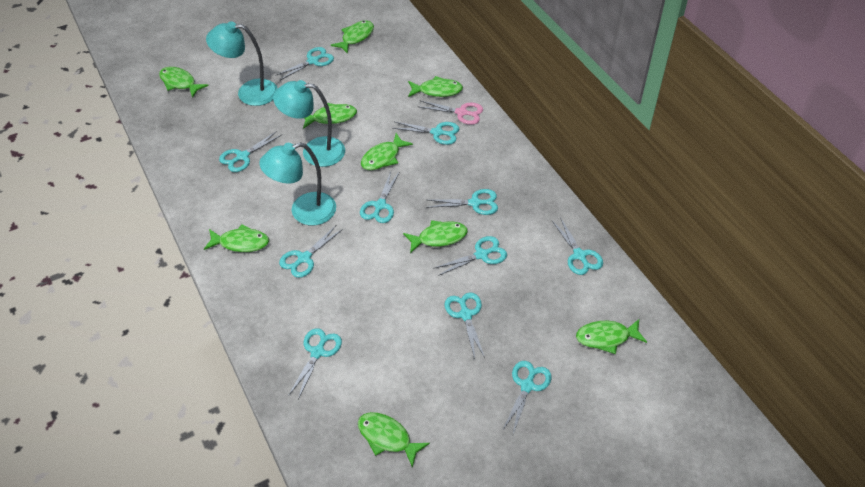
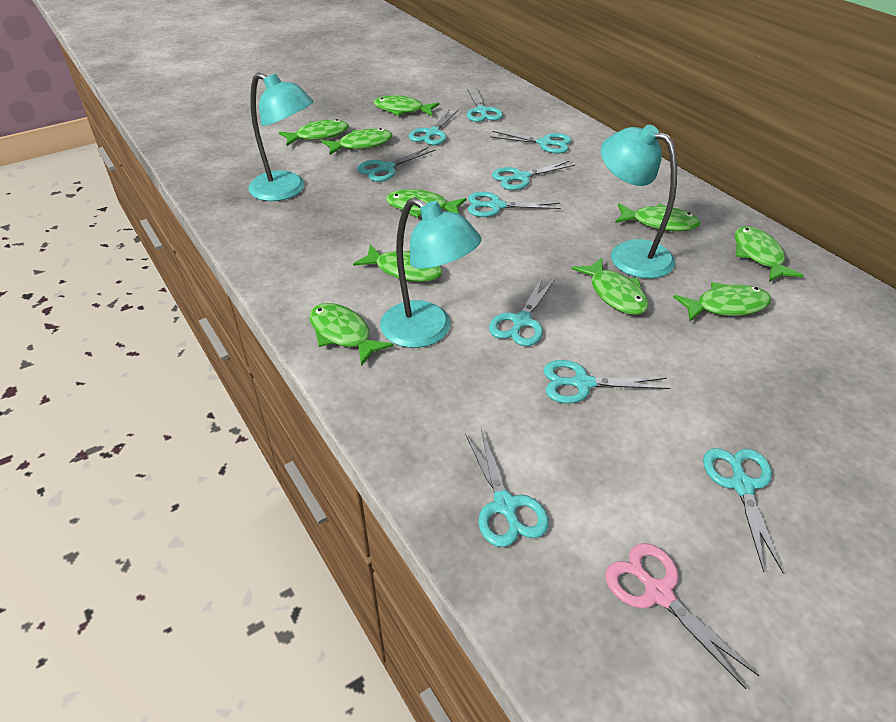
green fish: [159,67,209,98] [204,224,269,252] [303,103,357,129] [331,20,374,54] [358,412,430,468] [361,133,413,170] [403,220,468,253] [408,76,463,97] [576,319,647,354] = 9 -> [279,119,349,146] [309,303,394,366] [321,128,393,155] [353,245,443,282] [374,95,439,116] [386,189,466,218] [572,258,649,315] [615,204,700,231] [673,282,771,322] [735,226,804,282] = 10
turquoise scissors: [219,131,281,172] [275,47,334,80] [279,226,343,278] [288,328,342,400] [360,171,400,223] [392,122,459,145] [426,189,498,215] [433,236,507,276] [444,292,485,359] [502,361,552,434] [552,217,603,275] = 11 -> [357,147,435,182] [409,109,458,145] [465,429,549,547] [467,88,503,122] [468,192,561,217] [489,277,555,346] [490,131,572,154] [492,161,575,190] [543,360,670,404] [703,448,784,573] = 10

